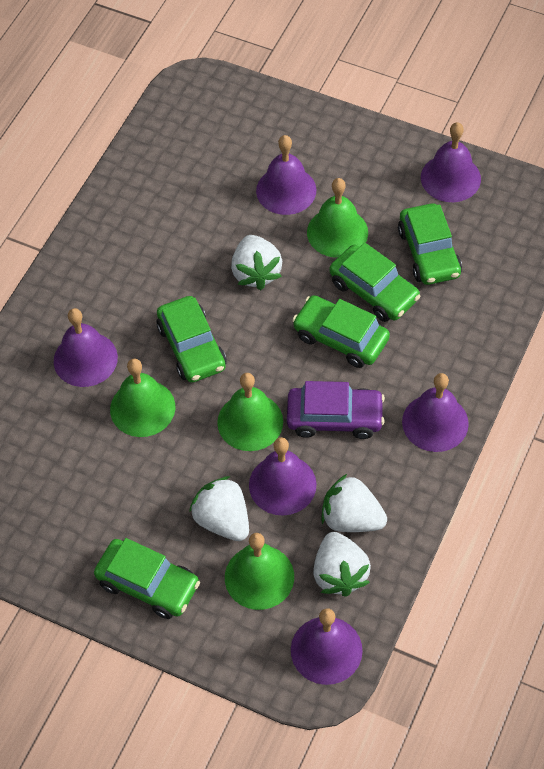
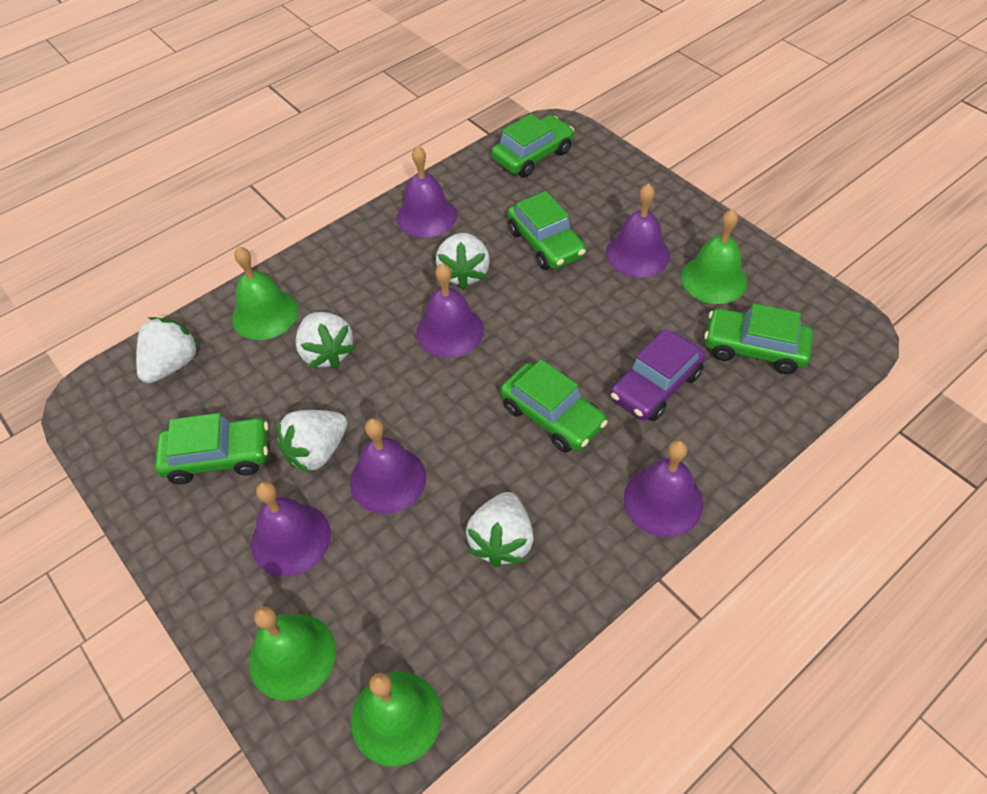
white strawberry: [189,476,249,541] [231,235,282,290] [313,532,371,597] [321,473,387,532] = 4 -> [136,317,201,383] [276,410,347,473] [296,312,355,369] [436,233,490,289] [466,492,534,567] = 5

